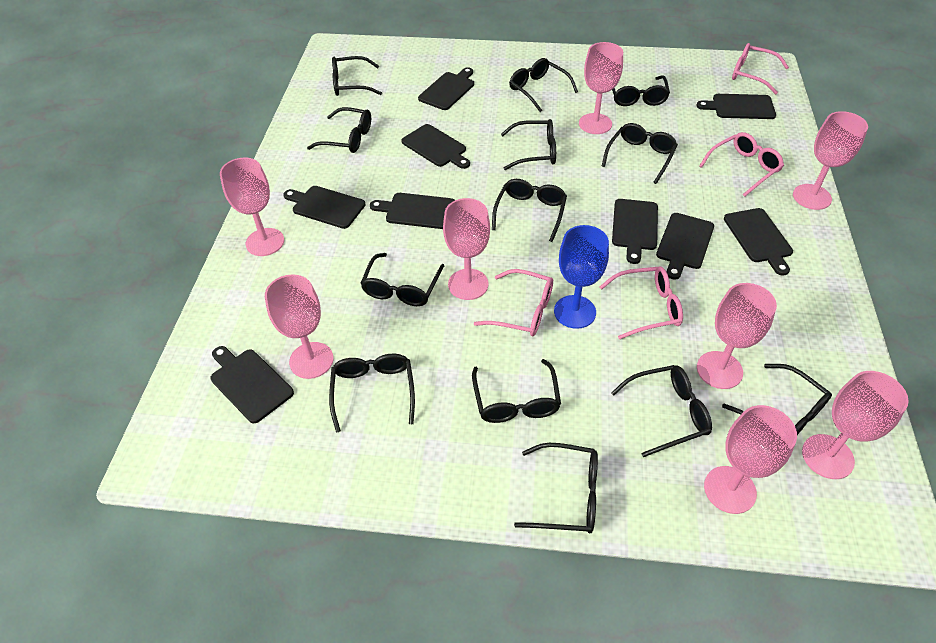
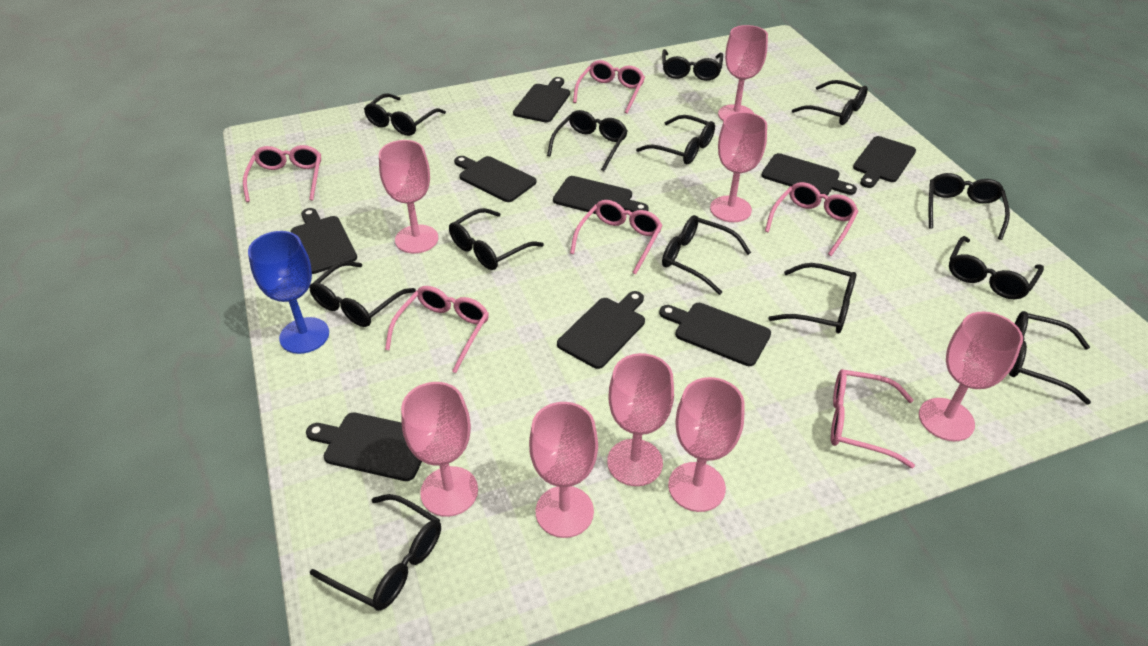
pink glasses: [474,269,553,336] [600,266,683,339] [699,132,784,197] [732,43,789,94] = 4 -> [243,145,321,202] [385,286,489,373] [570,200,663,274] [573,60,645,114] [765,182,858,256] [831,369,915,468] = 6

